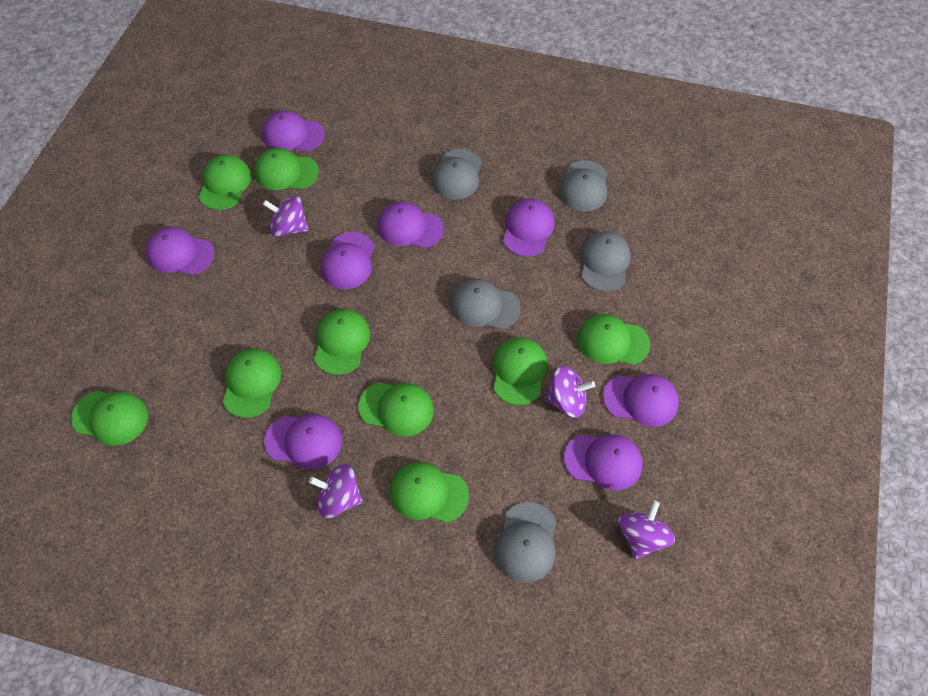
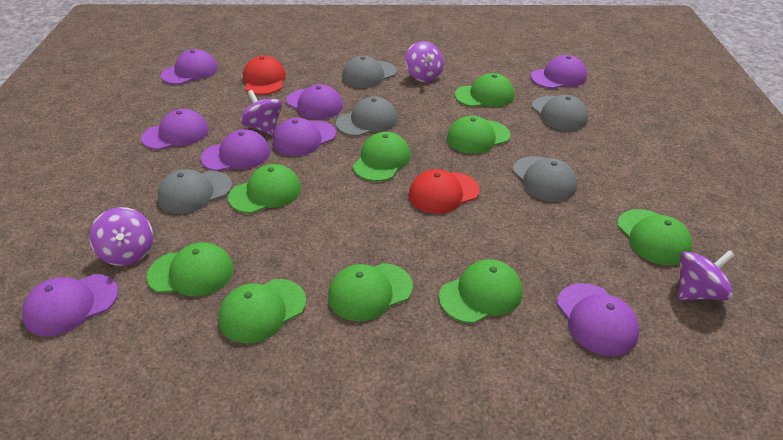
red cap: none = 0 -> [243,56,286,95] [409,169,480,214] = 2

